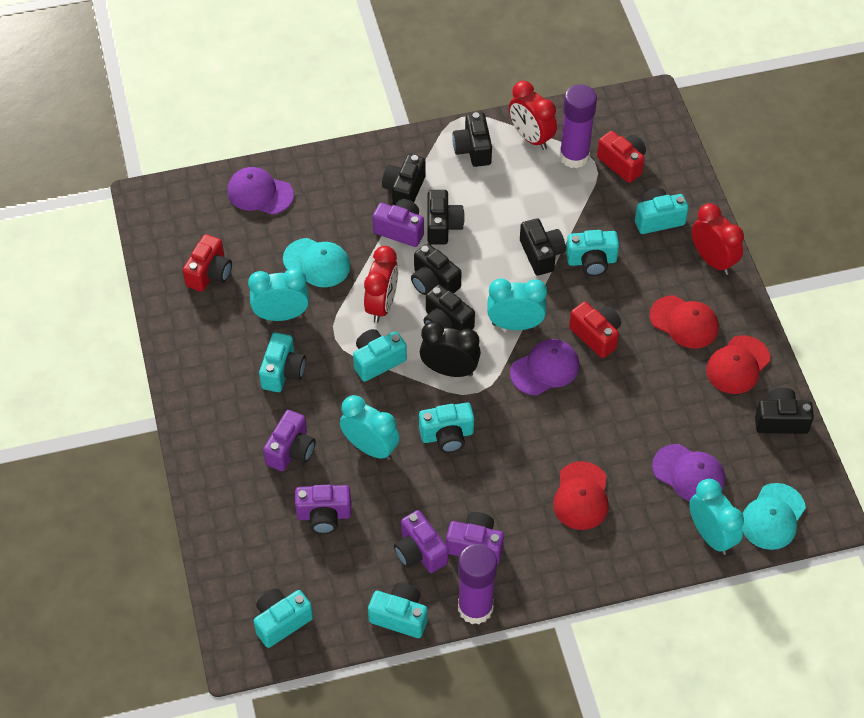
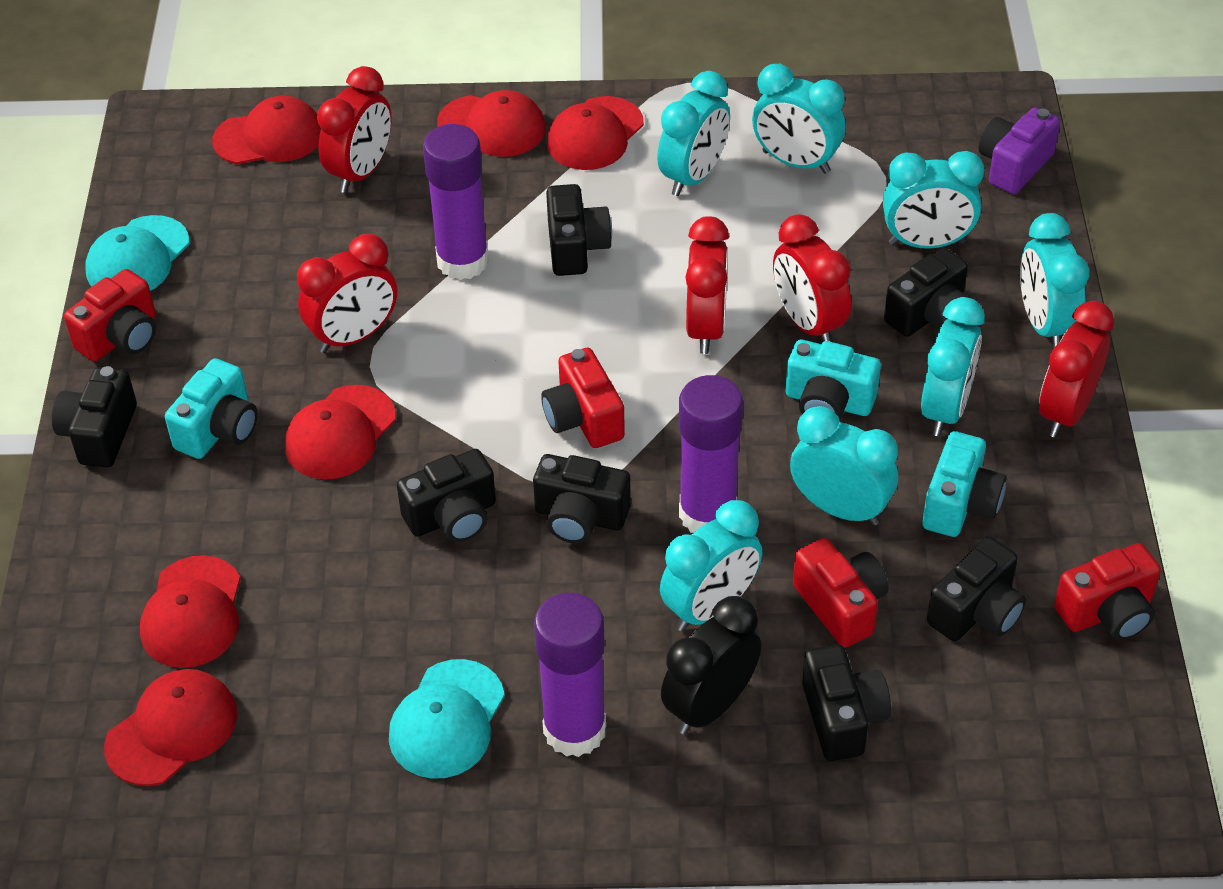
purple camera: [263,410,316,471] [295,485,351,534] [373,199,424,247] [394,510,448,573] [446,512,504,564] = 5 -> [978,107,1060,194] = 1
purple cap: [227,167,294,215] [510,339,579,395] [652,444,725,501] = 3 -> none = 0
purple glue stick: [458,544,497,624] [560,84,597,168] = 2 -> [423,124,489,280] [534,592,606,757] [679,375,743,533] = 3
red camera: [183,234,232,292] [569,302,621,358] [597,131,646,183] = 3 -> [64,269,156,362] [541,348,625,448] [793,538,889,648] [1054,543,1161,641] = 4
red cap: [553,461,609,530] [650,295,719,349] [706,335,770,394] = 3 -> [104,669,237,786] [140,555,240,668] [212,96,321,164] [285,385,396,479] [437,90,546,157] [547,96,644,170] = 6
red clock: [364,246,398,323] [509,81,557,150] [692,203,744,275] = 3 -> [297,234,397,353] [317,66,392,193] [685,216,729,354] [773,214,851,342] [1039,301,1114,438] = 5
turquoise camera: [254,588,313,648] [259,332,306,392] [353,329,407,382] [368,583,427,638] [419,402,474,453] [566,230,619,276] [635,188,689,234] = 7 -> [165,358,258,459] [786,340,881,421] [922,431,1007,537] = 3
turquoise clock: [248,268,309,321] [340,395,400,460] [487,278,547,330] [689,479,744,555] = 4 -> [657,71,730,196] [660,500,762,632] [752,64,846,174] [790,406,898,526] [883,151,984,249] [921,297,985,436] [1020,213,1089,349] = 7

